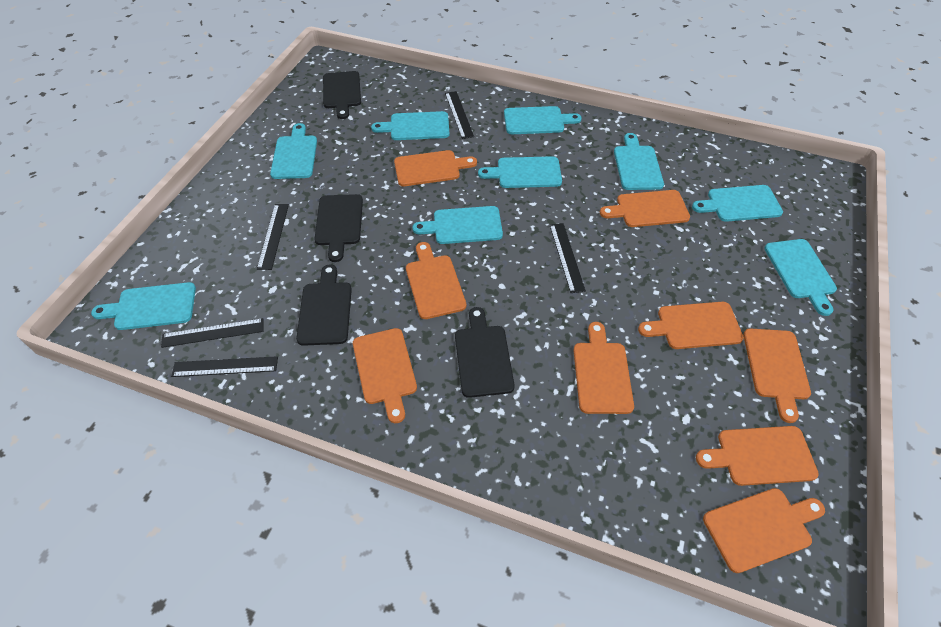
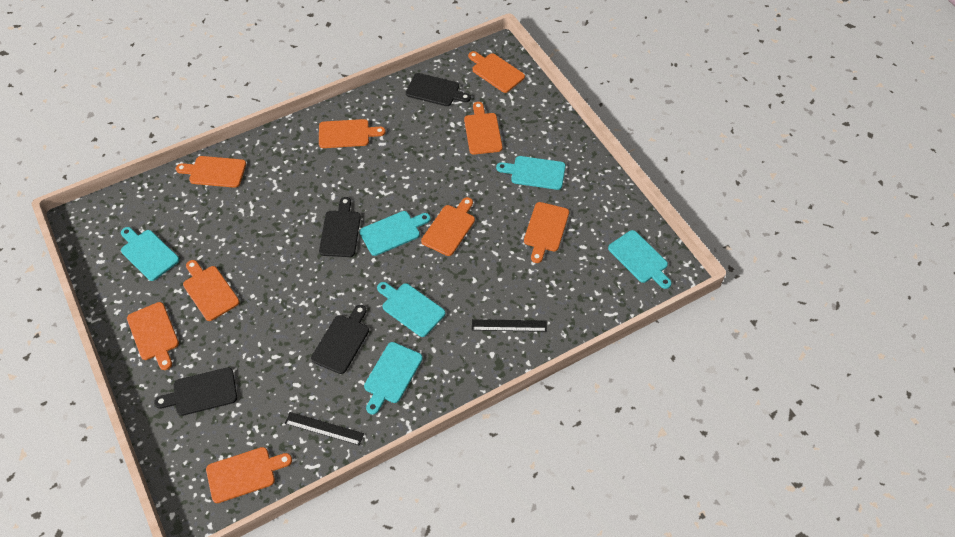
black ruler: [161,318,264,348] [171,356,278,377] [257,204,289,270] [445,91,474,139] [550,223,586,293] = 5 -> [285,412,364,445] [472,319,547,332] = 2
turquoise cutting board: [91,282,196,330] [270,123,317,179] [371,111,450,140] [412,206,503,244] [478,156,562,188] [504,106,582,134] [614,133,664,190] [692,185,783,222] [764,239,837,316] = 9 -> [121,227,179,281] [360,211,431,256] [364,342,423,415] [377,282,445,337] [496,156,566,190] [608,230,672,289] = 6

